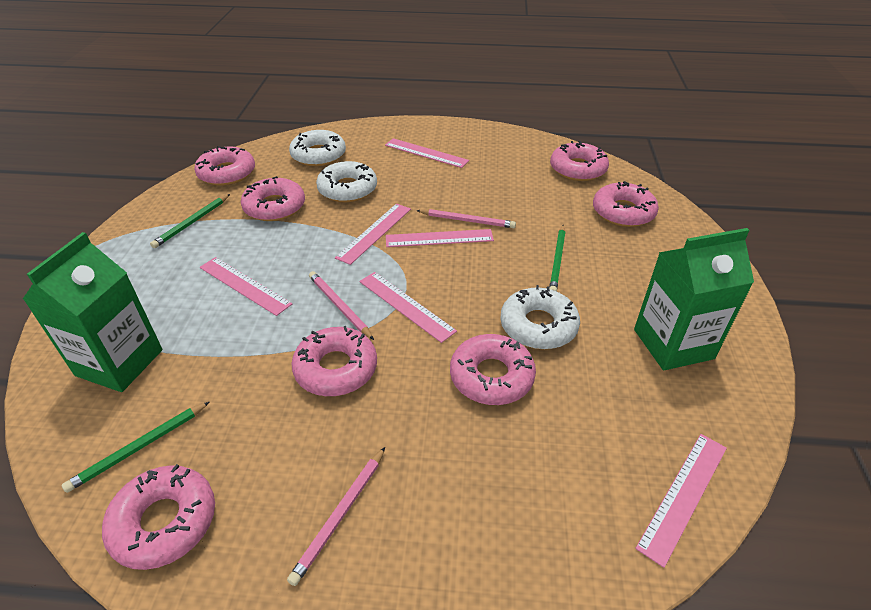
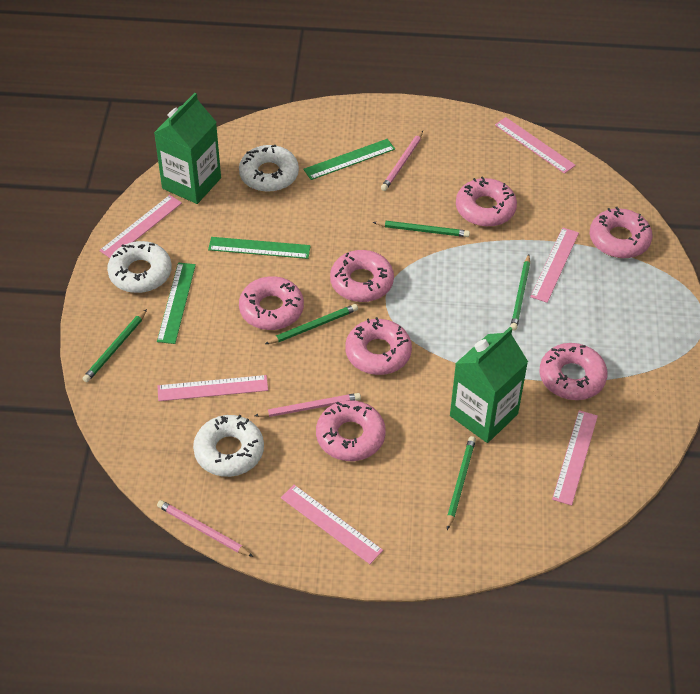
green pencil: [62,402,210,493] [150,194,230,248] [549,225,565,291] = 3 -> [83,309,147,382] [265,304,358,344] [372,221,470,237] [447,436,476,530] [510,254,530,331] = 5
green ruler: none = 0 -> [157,263,196,344] [208,237,311,259] [303,139,395,180] = 3

